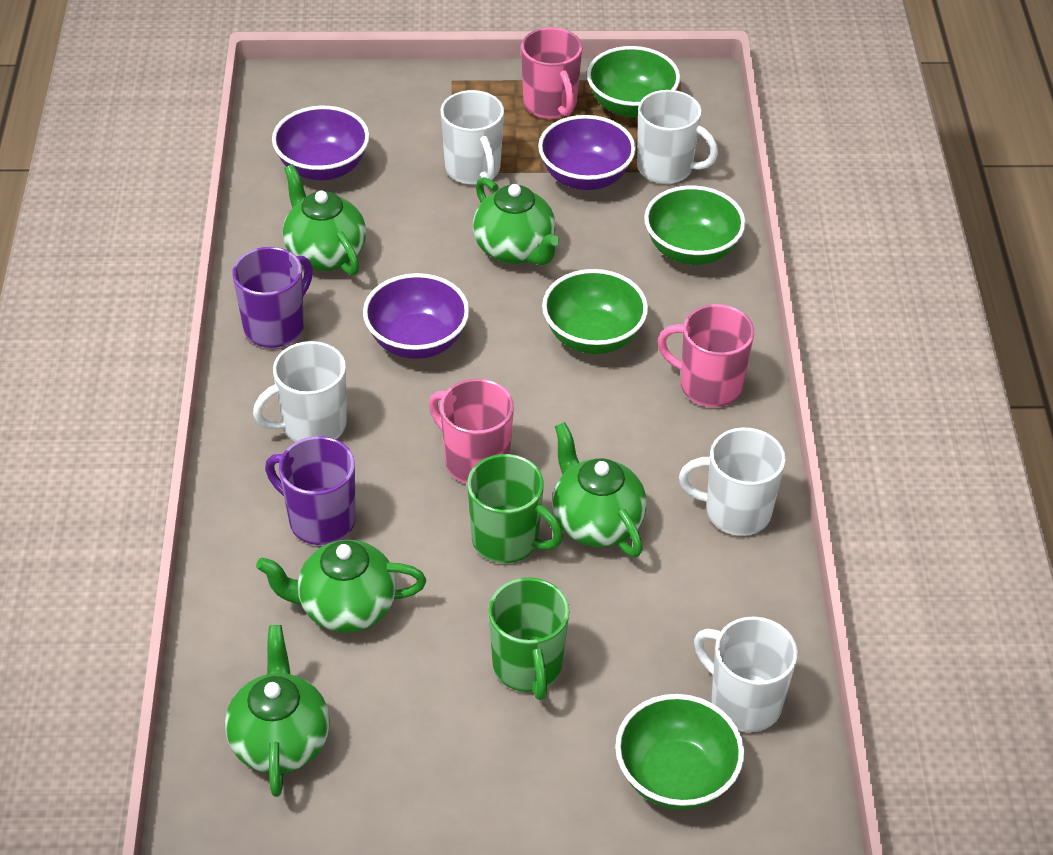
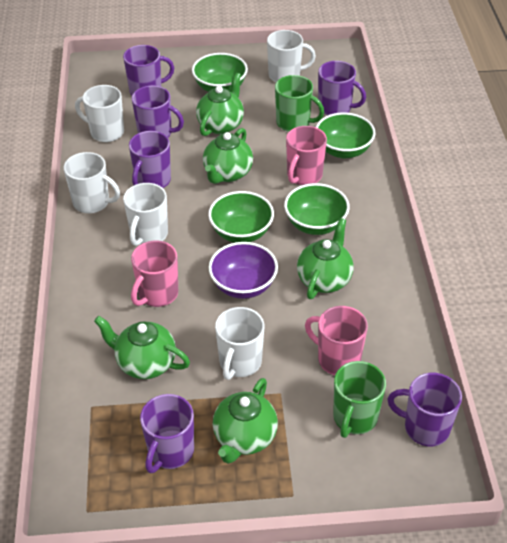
purple bowl: [272,106,369,180] [363,273,469,359] [538,115,636,190] = 3 -> [208,242,278,299] = 1
purple mug: [232,247,313,348] [265,436,356,545] = 2 -> [123,45,174,95] [129,131,171,188] [132,86,184,137] [140,394,194,473] [318,61,366,115] [388,373,462,446] = 6

